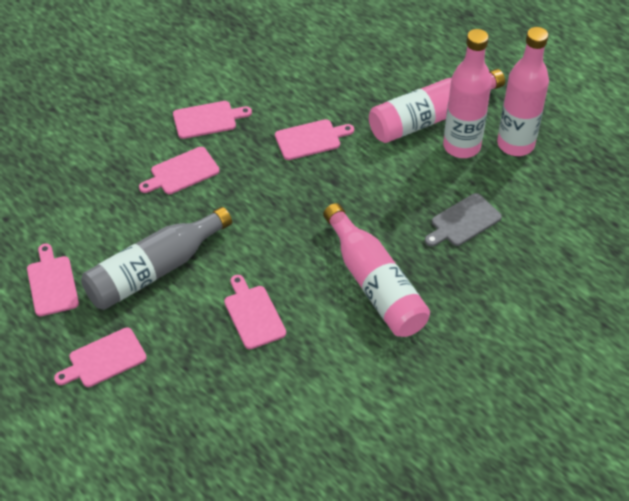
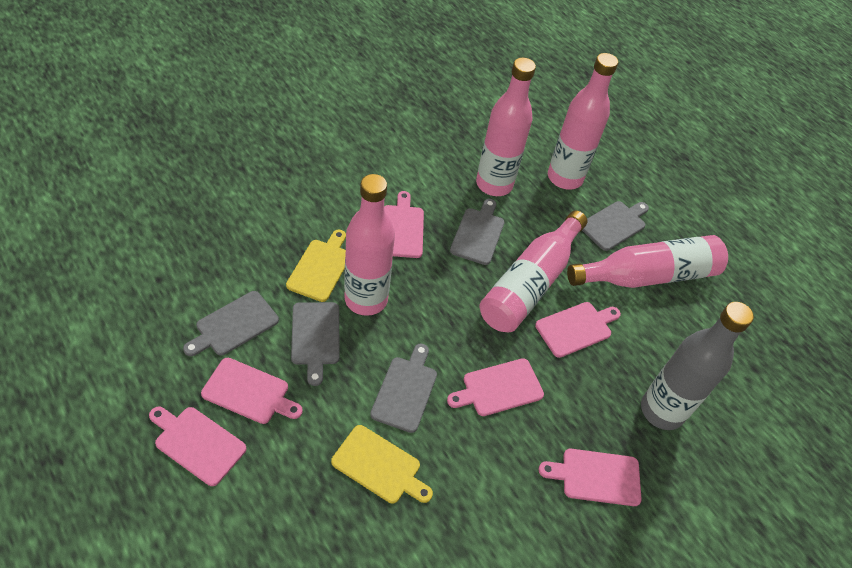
grey cutting board: [425,193,502,247] = 1 -> [183,291,279,356] [291,302,340,386] [370,343,437,433] [450,199,504,265] [582,201,649,251] = 5
pink bottle: [323,203,430,337] [369,69,505,143] [443,29,492,158] [497,27,549,156] = 4 -> [344,174,395,316] [476,58,536,196] [479,210,587,332] [548,53,618,189] [567,235,728,288] = 5
yellow cutting board: none = 0 -> [286,230,346,302] [331,425,433,503] = 2

